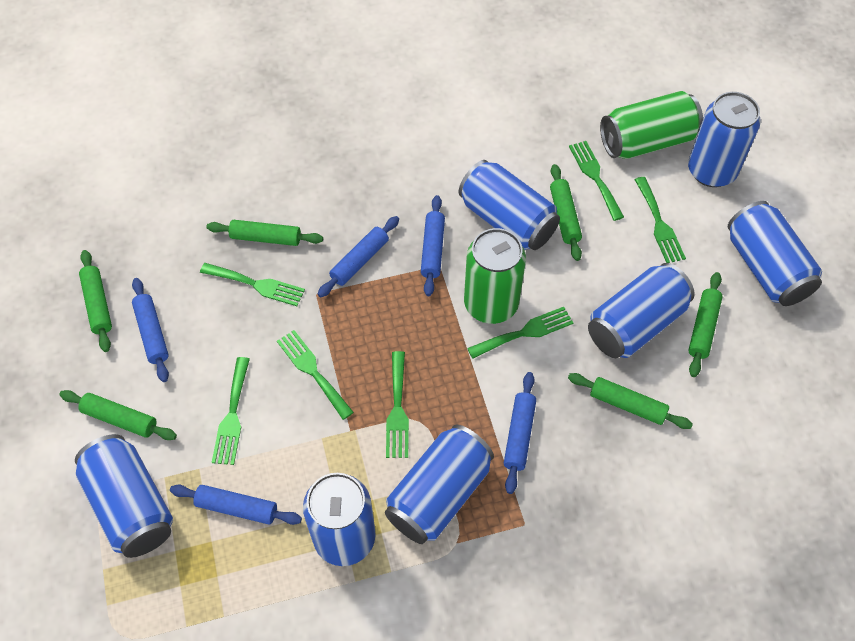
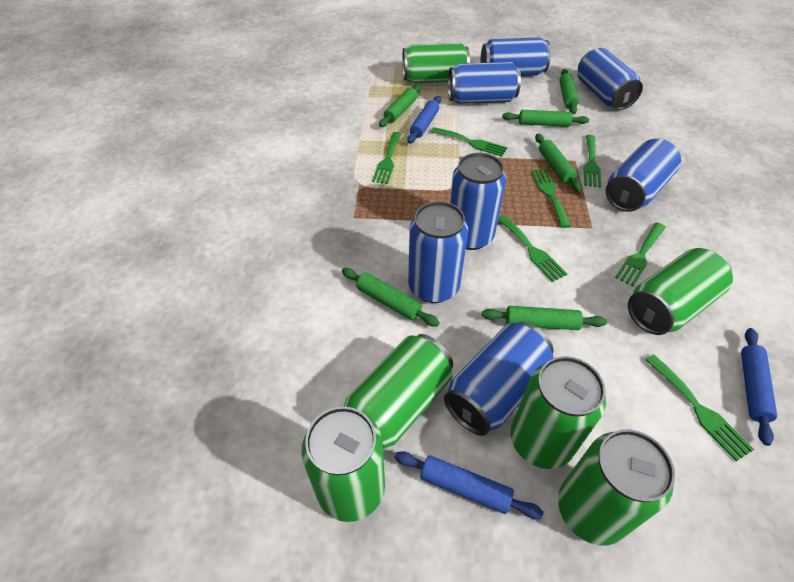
blue rolling pin: [132,278,169,382] [170,485,302,525] [318,216,399,297] [421,195,445,296] [504,372,536,494] = 5 -> [395,451,543,519] [407,96,441,144] [741,328,777,446] = 3
green can: [464,228,526,324] [600,91,703,159] = 2 -> [302,407,385,522] [344,334,453,449] [402,43,470,83] [511,356,606,469] [558,429,675,546] [628,248,733,335] = 6

